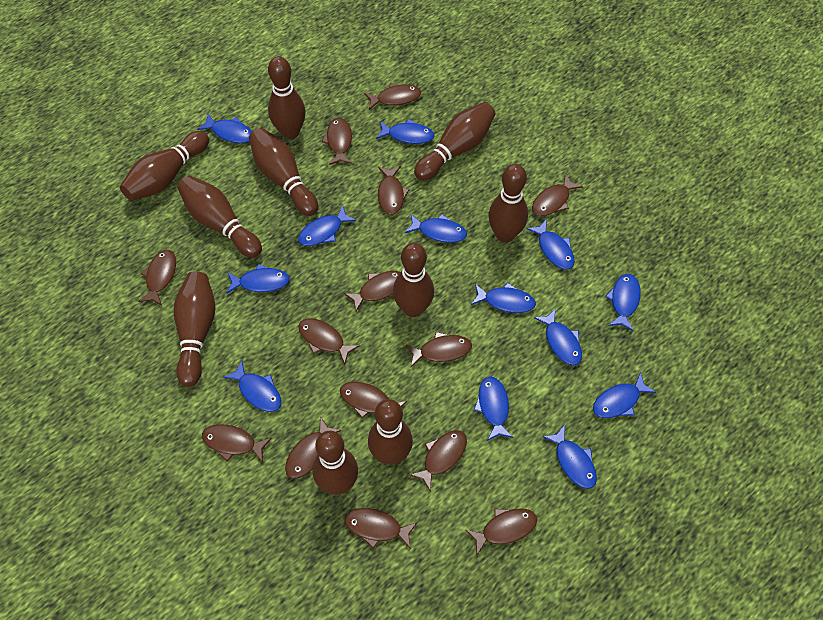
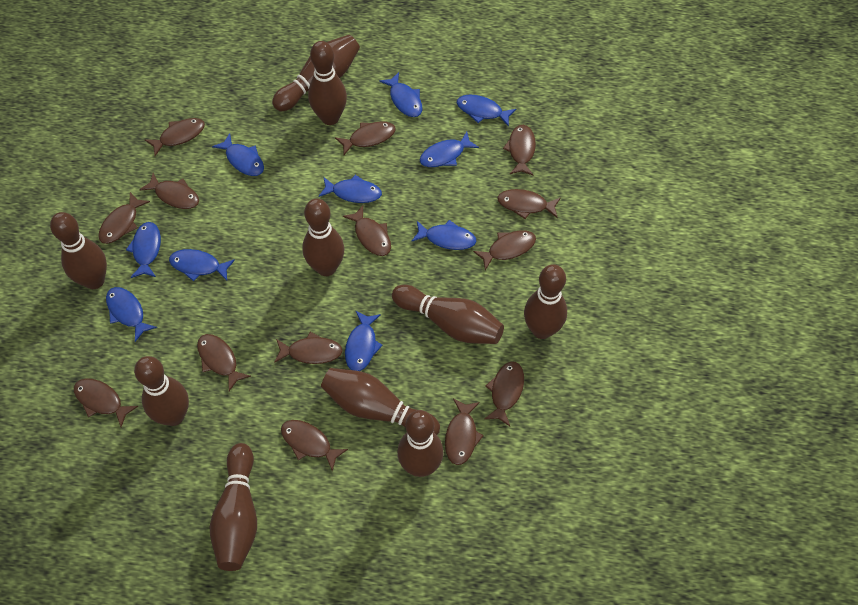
blue fish: [197,114,253,143] [223,361,281,412] [227,264,290,293] [298,205,356,246] [376,119,435,144] [405,214,467,243] [471,282,536,313] [474,376,513,441] [527,220,575,270] [534,308,582,366] [542,424,597,489] [593,372,656,418] [605,274,641,331] = 13 -> [106,287,157,342] [126,222,161,278] [169,249,235,282] [212,133,264,176] [318,175,382,203] [345,311,383,371] [379,72,422,117] [411,220,477,250] [420,132,479,167] [457,95,516,127] = 10

